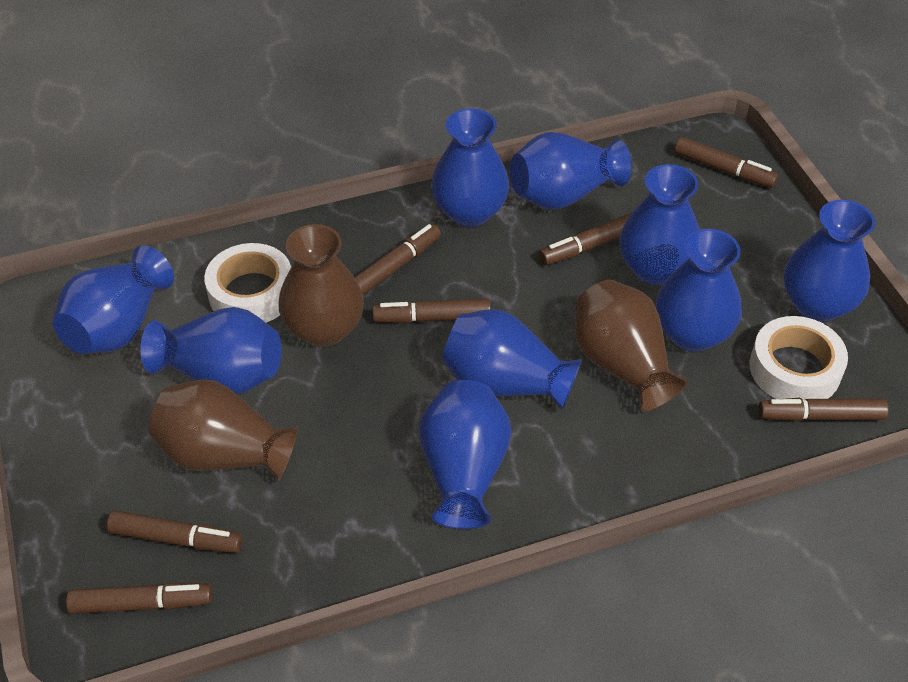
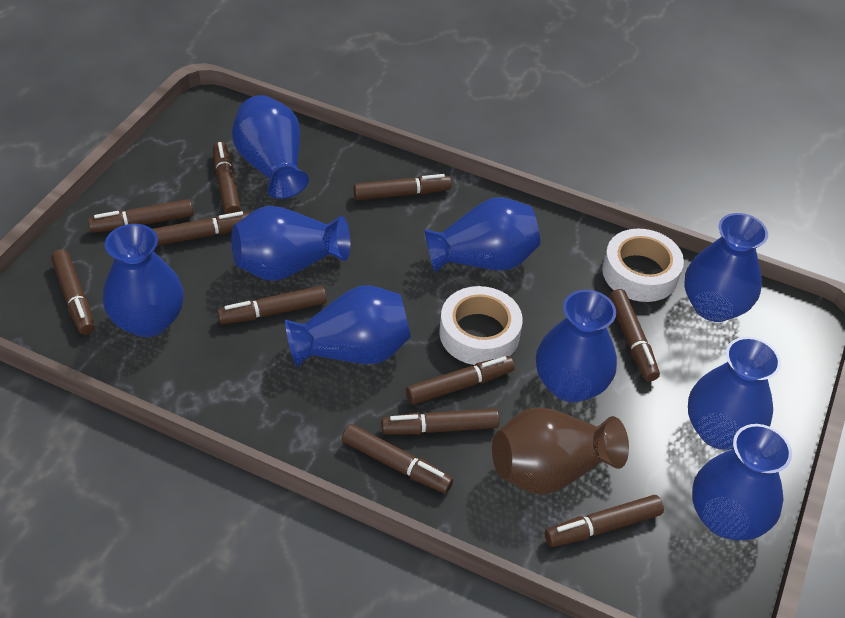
brown marker: [66,583,212,614] [107,511,243,553] [355,224,441,295] [372,298,491,323] [539,213,632,265] [674,137,778,188] [758,398,889,421] = 7 -> [51,249,95,335] [88,199,193,233] [153,211,249,246] [213,141,241,214] [217,286,327,324] [342,424,453,493] [354,174,452,200] [381,408,499,435] [406,356,515,405] [545,495,664,547] [609,289,660,382] = 11
brown vase: [149,379,298,481] [279,224,364,347] [575,279,688,412] = 3 -> [492,407,629,495] = 1

